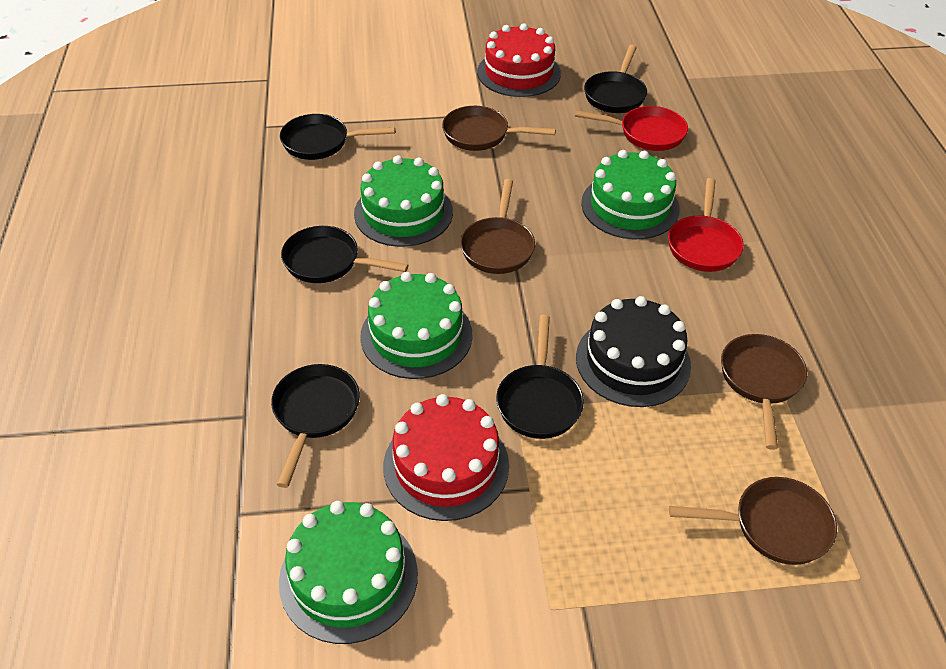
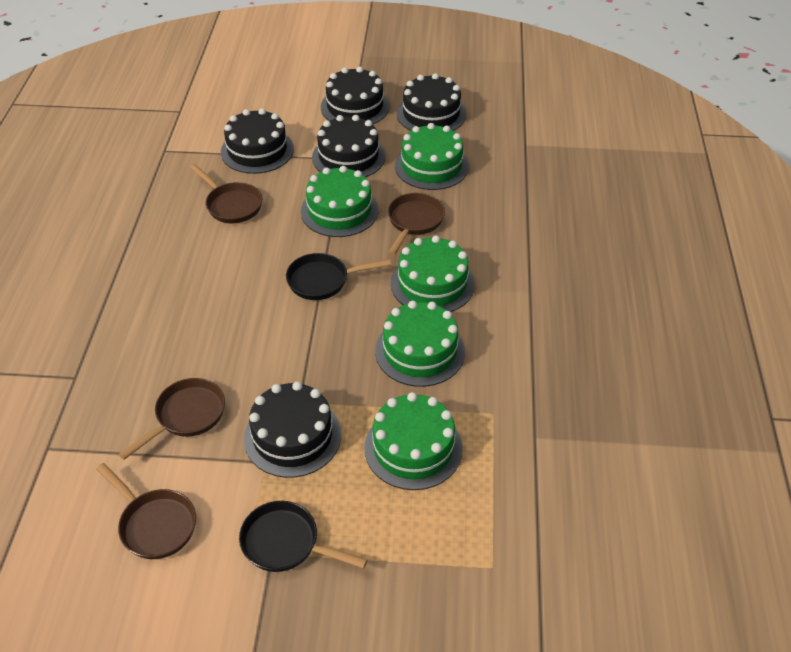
black cake: [576,296,691,407] = 1 -> [221,108,294,174] [244,381,341,478] [312,115,385,177] [321,67,390,124] [397,73,466,131] = 5
black pan: [271,364,360,488] [280,114,395,160] [281,226,408,283] [496,315,584,439] [584,45,647,113] = 5 -> [239,501,367,572] [286,253,391,300] = 2
green cake: [279,501,418,644] [354,155,453,247] [360,272,473,379] [581,150,680,239] = 4 -> [301,166,379,237] [364,392,463,490] [375,301,465,387] [391,235,475,312] [395,123,469,190] = 5
red cake: [383,394,509,521] [477,23,561,97] = 2 -> none = 0
red pan: [575,106,688,151] [668,178,744,272] = 2 -> none = 0

